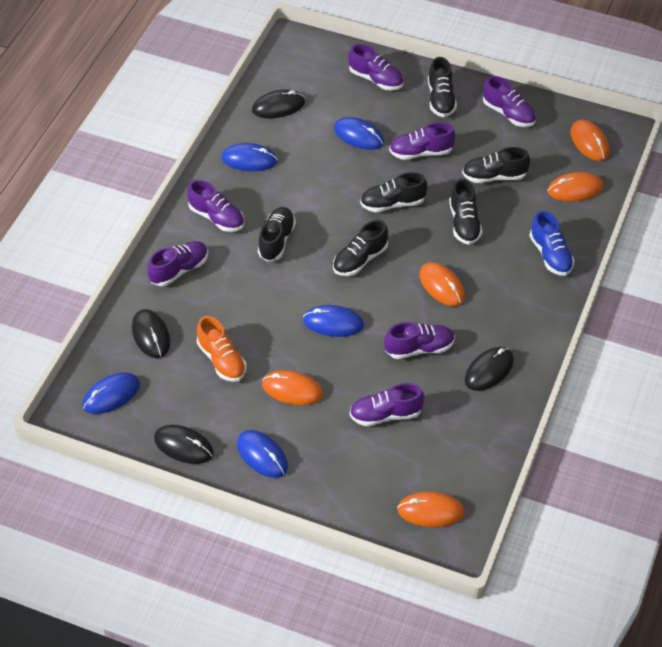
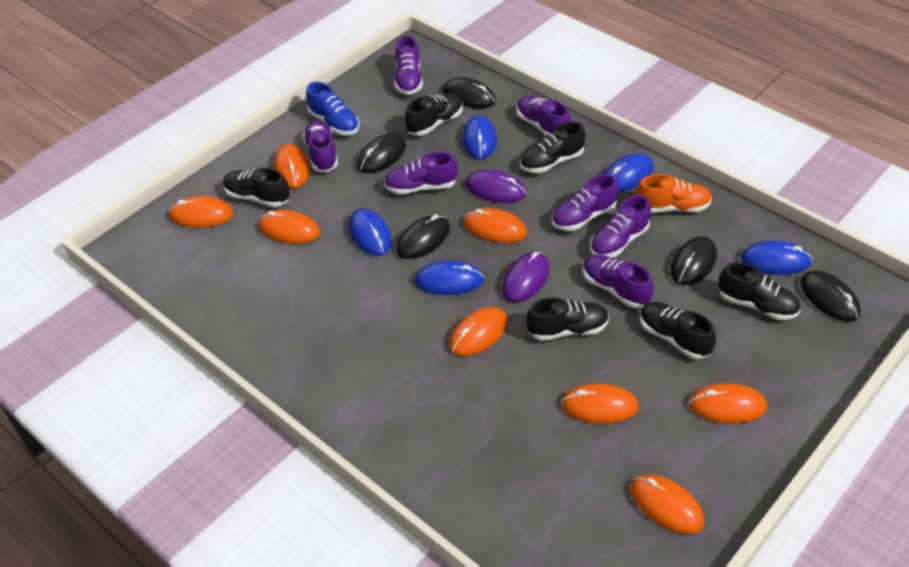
black mouse: [132,309,170,358] [154,425,214,464] [252,89,305,118] [464,347,514,391] = 4 -> [357,133,406,173] [396,214,450,259] [443,77,496,109] [671,236,717,285] [800,270,861,322] = 5
orange mouse: [262,370,323,405] [397,492,465,527] [419,262,465,306] [547,172,604,201] [571,119,609,161] = 5 -> [169,196,233,228] [259,210,320,244] [274,144,310,189] [449,307,508,356] [464,208,527,243] [561,383,639,423] [630,474,704,534] [689,383,767,423] = 8
purple mouse: none = 0 -> [465,170,527,203] [502,252,550,302] = 2

